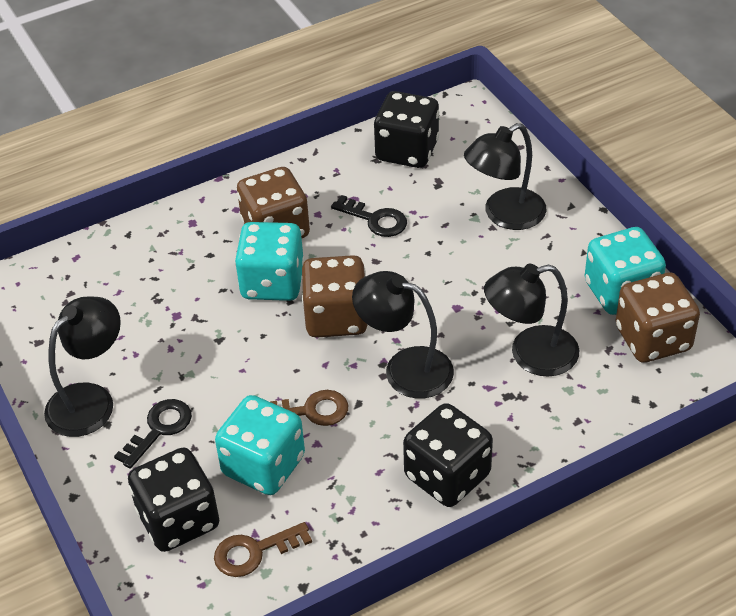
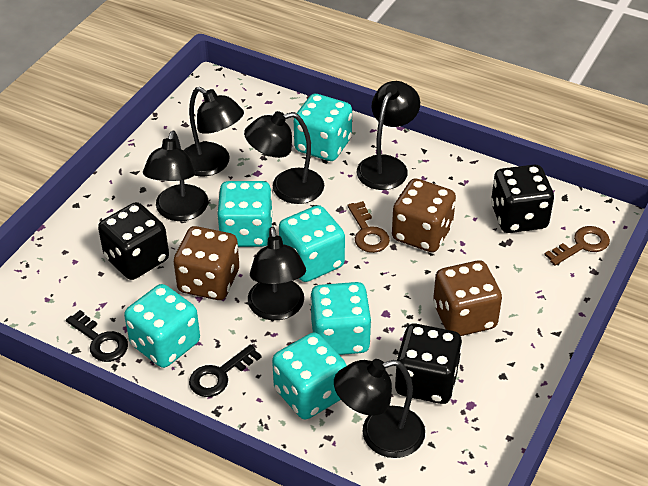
black lamp: [44,296,121,437] [352,271,454,399] [464,123,547,230] [484,263,579,377] = 4 -> [143,130,208,221] [183,87,244,176] [244,111,324,204] [248,226,306,320] [334,359,425,458] [357,81,420,190] = 6
turquoise dice: [215,395,305,495] [235,222,304,301] [585,227,666,315] = 3 -> [124,284,200,368] [217,181,272,247] [272,332,347,419] [279,205,345,282] [294,94,352,161] [310,282,372,355] = 6

